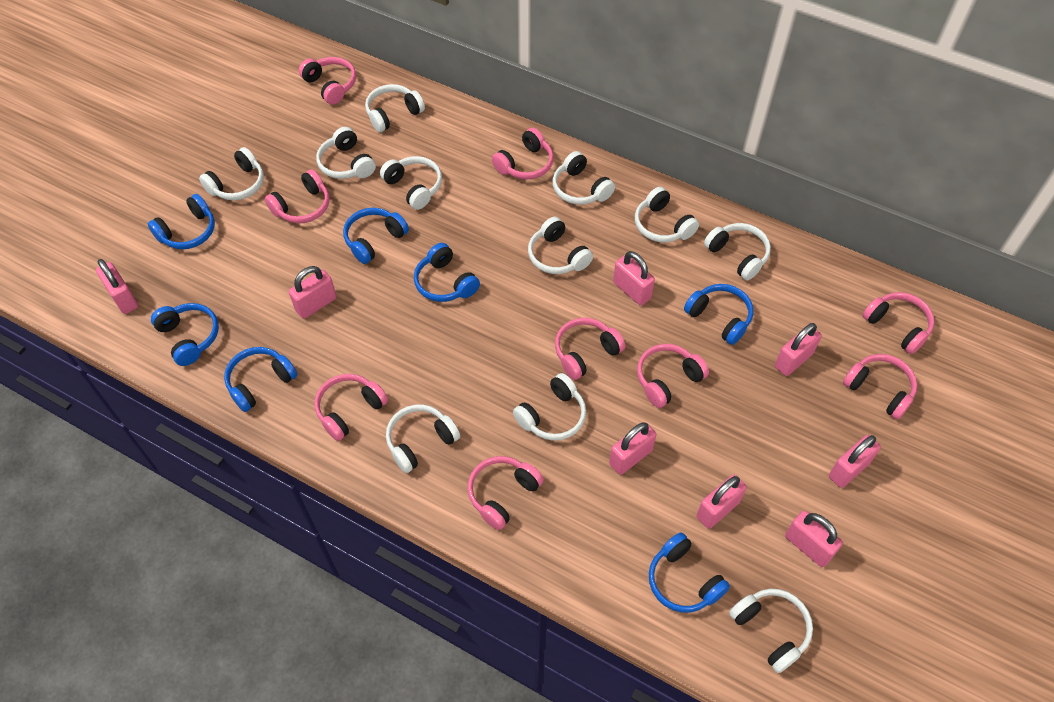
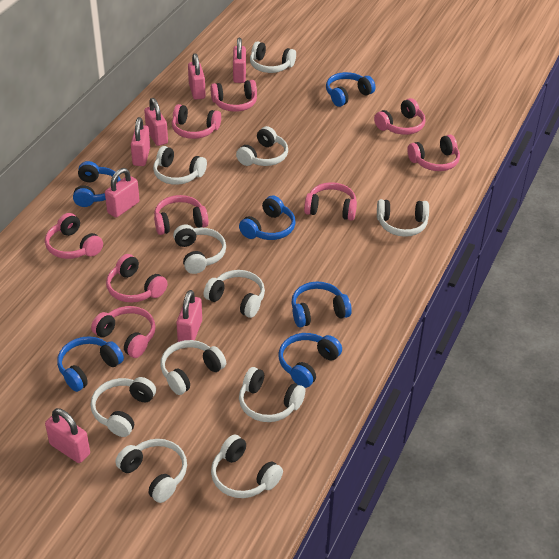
blue headphones: [148,194,215,249] [151,303,219,366] [224,347,297,412] [343,208,409,264] [414,243,480,302] [649,532,730,613] [684,284,753,345] = 7 -> [57,336,124,392] [73,161,121,207] [239,195,295,240] [279,333,342,388] [291,282,352,327] [326,72,375,107] = 6
pink padlock: [96,259,138,314] [289,266,337,319] [609,422,656,475] [613,251,655,306] [696,475,747,529] [775,323,822,376] [785,511,843,567] [829,435,881,488] = 8 -> [45,408,90,463] [105,168,139,218] [131,117,150,166] [144,98,168,146] [176,290,202,342] [188,53,206,100] [233,38,246,83] = 7

